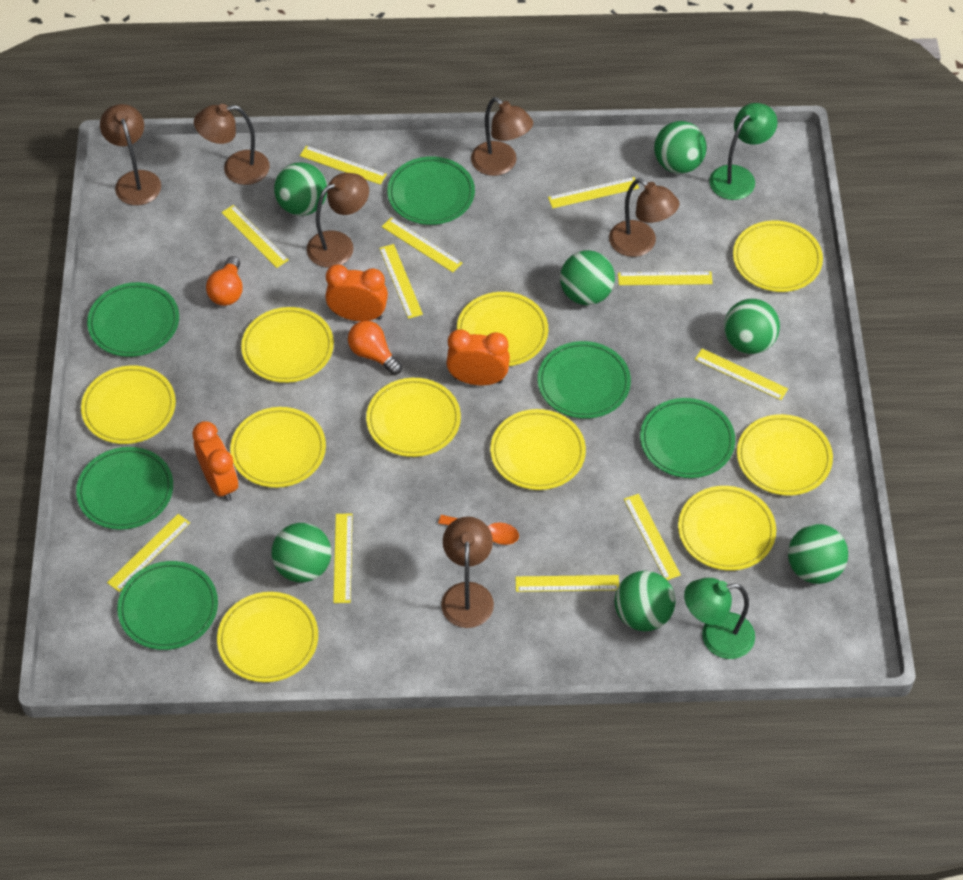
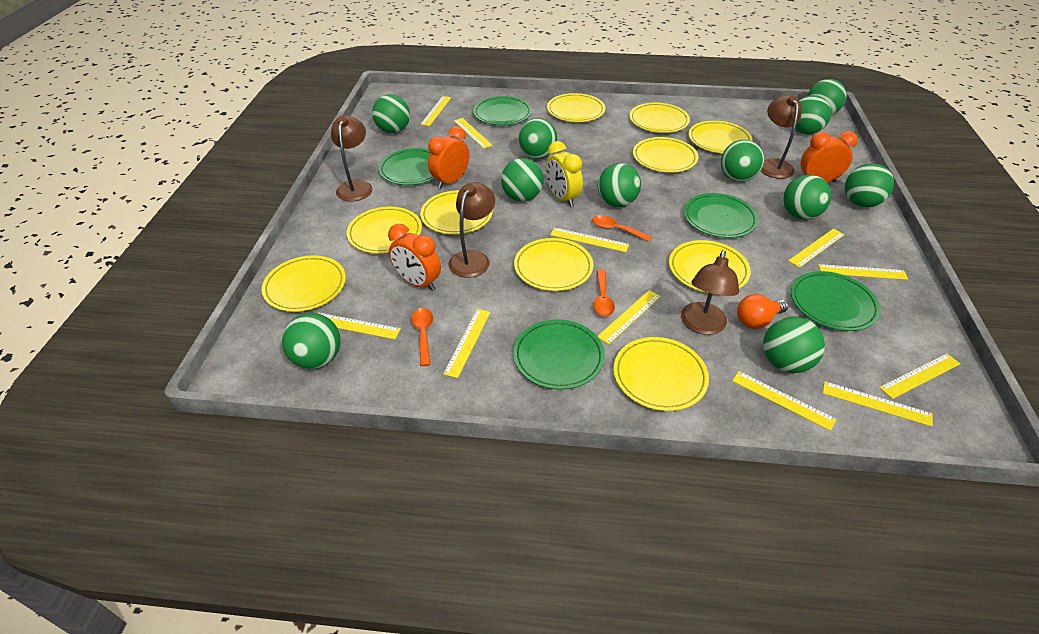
brown lamp: [100,104,161,205] [194,104,270,185] [307,173,369,268] [441,517,494,628] [471,97,533,176] [609,179,679,257] = 6 -> [331,115,372,202] [448,182,495,278] [681,250,739,335] [761,95,802,179] = 4
green ball: [272,523,331,582] [274,162,327,216] [560,250,615,305] [615,571,675,631] [654,121,707,174] [724,299,780,354] [788,524,848,584] = 7 -> [282,313,341,369] [372,94,410,133] [501,158,544,202] [518,118,557,159] [597,163,641,207] [721,140,764,182] [763,316,825,373] [783,175,831,220] [796,95,831,134] [807,79,846,115] [845,163,894,207] = 11
green lamp: [684,578,755,659] [709,103,778,200] = 2 -> none = 0
green plate: [76,447,173,530] [87,282,179,357] [117,561,218,650] [387,156,475,225] [537,341,631,419] [640,398,735,478] = 6 -> [379,148,435,185] [473,96,532,125] [513,319,605,390] [683,193,758,238] [791,271,881,331] = 5
orange light bulb: [206,256,243,306] [348,321,402,375] = 2 -> [737,294,788,329] = 1
orange spoon: [438,515,519,545] = 1 -> [411,308,433,366] [592,215,652,242] [593,270,615,316] = 3
yellow clock: none = 0 -> [545,141,583,207] = 1

